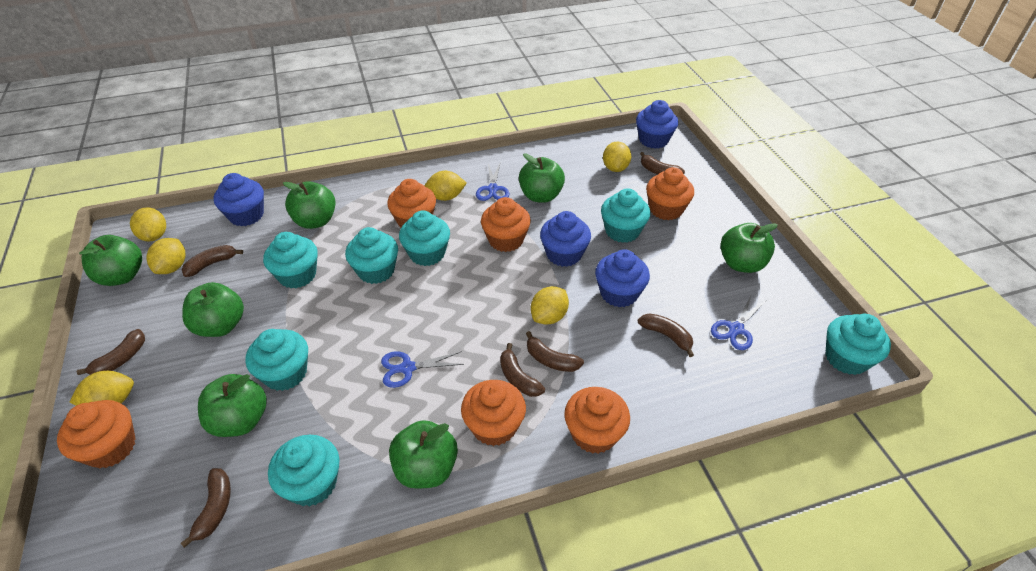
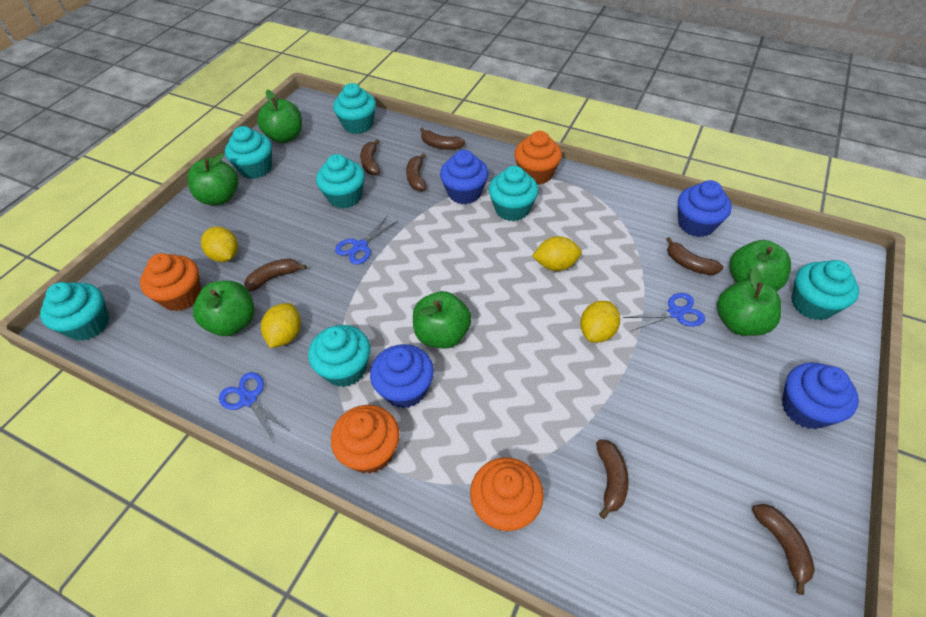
green apple: [79,235,142,286] [182,282,244,337] [198,374,267,437] [283,181,336,229] [389,420,458,488] [519,153,565,203] [720,223,778,273] = 7 -> [187,153,238,205] [193,281,255,336] [257,90,302,143] [413,291,471,349] [717,267,781,336] [730,240,791,291] = 6
orange cupcake: [57,400,136,469] [387,179,436,228] [461,380,526,446] [481,197,531,252] [564,387,630,454] [646,167,694,220] = 6 -> [140,253,201,311] [331,405,400,474] [470,458,544,531] [514,131,562,185] = 4
yellow lemon: [70,371,134,405] [130,207,166,242] [146,238,186,274] [425,171,467,201] [531,286,569,324] [603,142,631,172] = 6 -> [201,226,238,262] [261,303,301,348] [532,236,582,271] [580,301,620,343] = 4

